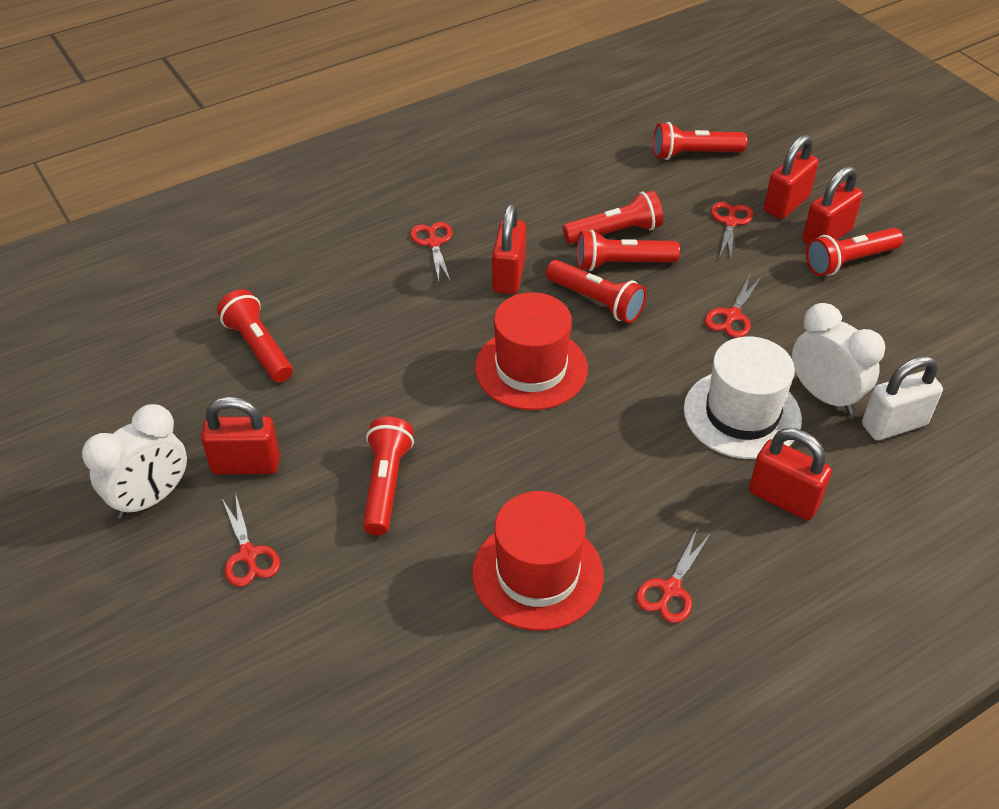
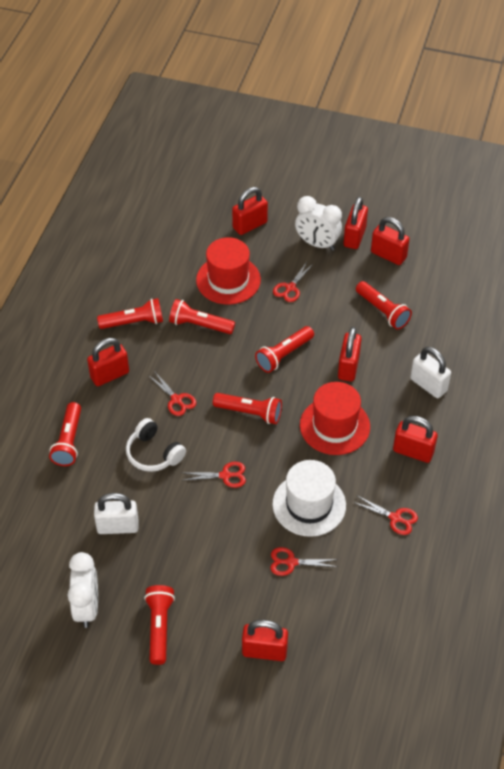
red padlock: [201,397,280,475] [492,204,526,294] [749,428,832,520] [764,135,819,219] [802,166,863,244] = 5 -> [87,338,129,386] [232,187,268,235] [242,620,288,661] [338,327,362,382] [344,197,368,249] [371,217,409,265] [393,416,438,463] = 7
white headphones: none = 0 -> [126,418,186,472] = 1
white padlock: [862,355,943,440] = 1 -> [94,493,139,534] [410,347,451,398] = 2

